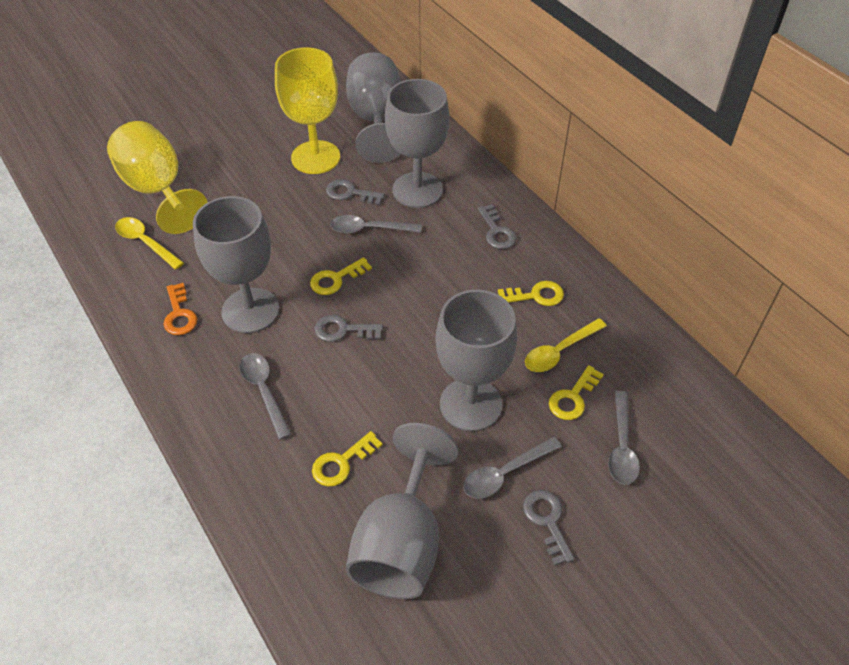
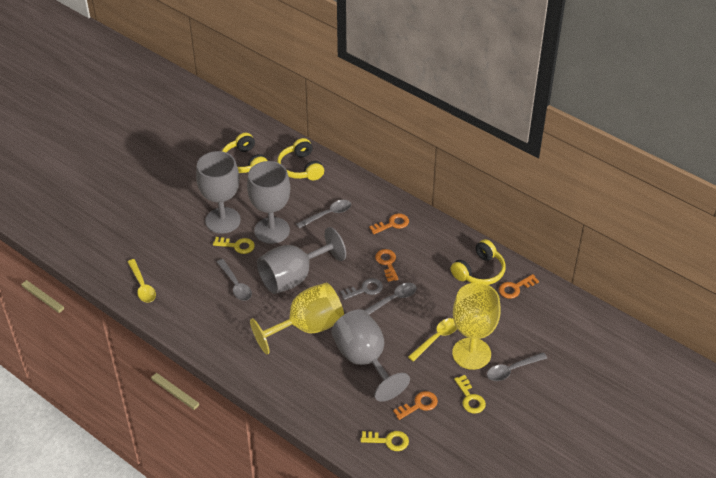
grey goblet: [193,196,280,333] [346,52,401,163] [346,423,459,599] [385,79,450,208] [436,289,517,432] = 5 -> [196,151,241,234] [247,161,290,244] [257,227,346,294] [331,309,410,402] = 4
grey key: [314,315,383,342] [326,179,385,205] [478,204,517,249] [523,490,574,566] = 4 -> [340,278,383,300] = 1
orange key: [163,283,198,335] = 1 -> [369,213,409,234] [375,249,399,282] [393,391,438,420] [499,274,539,299] = 4
yellow headphones: none = 0 -> [222,133,268,173] [277,138,324,180] [450,239,506,285] = 3
yellow key: [310,257,372,295] [312,431,383,487] [498,281,564,306] [549,365,604,420] = 4 -> [213,237,255,254] [360,431,409,451] [454,375,486,414] = 3

